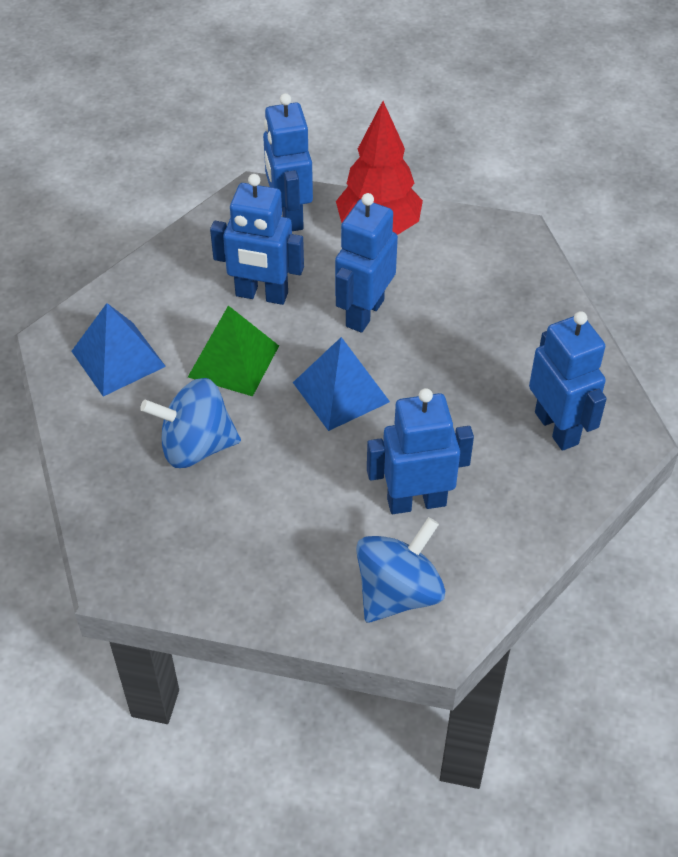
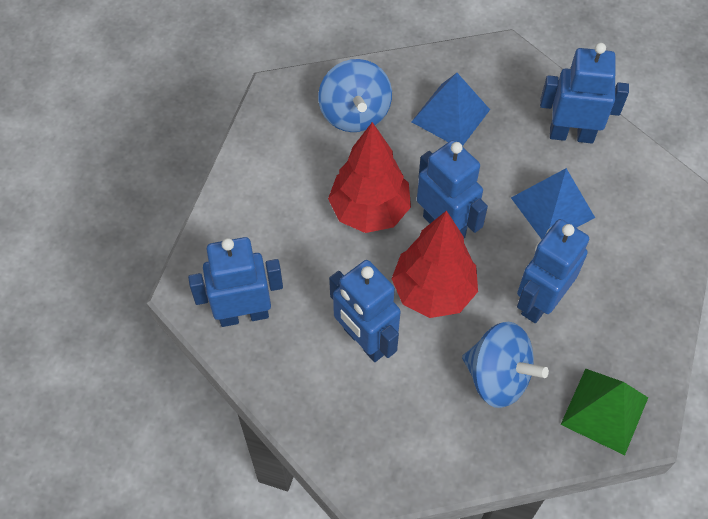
red tree: [336,101,423,235] = 1 -> [328,122,411,233] [392,211,478,318] = 2

